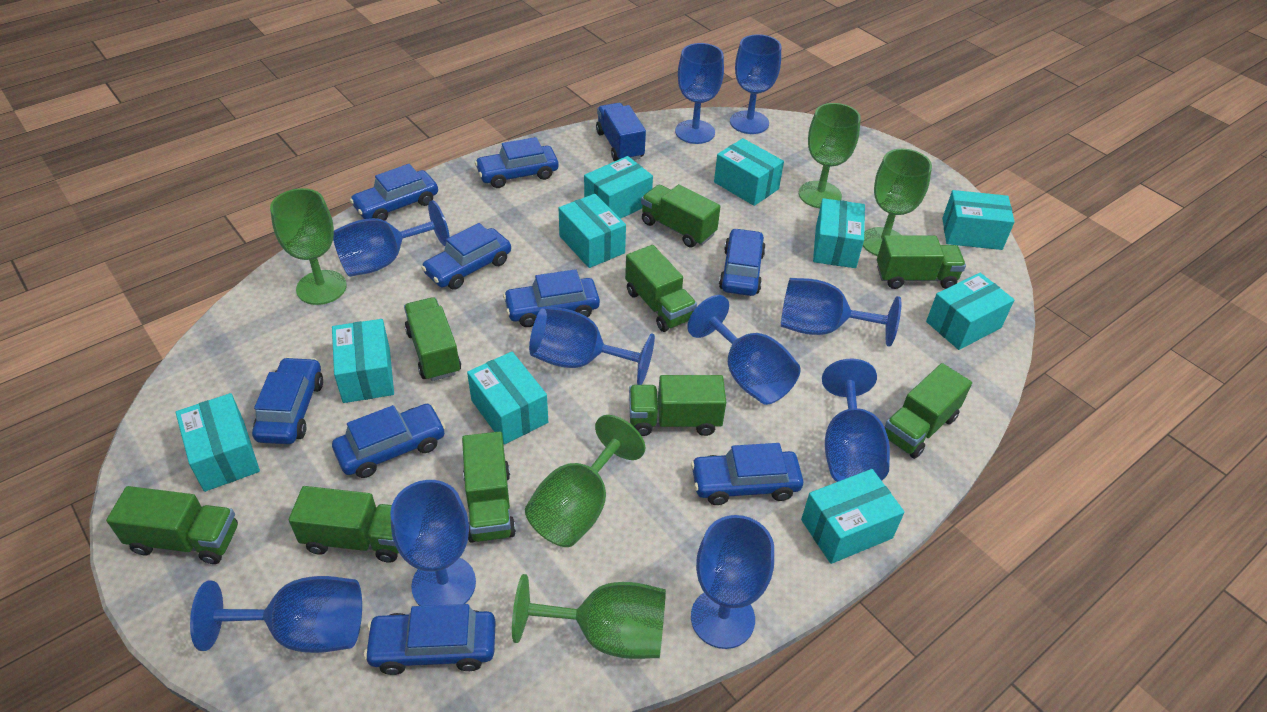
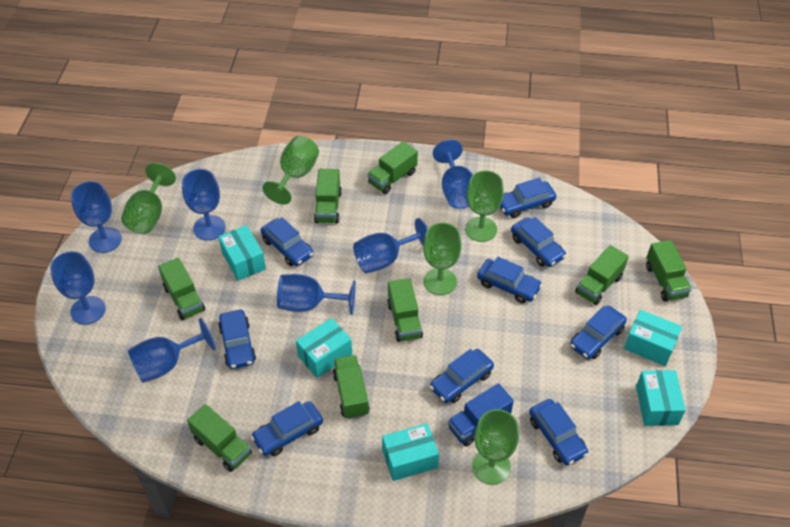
blue goblet: [190,576,362,653] [333,200,450,277] [390,480,476,606] [529,306,655,385] [675,43,724,144] [687,295,801,405] [691,515,774,649] [730,34,781,134] [781,278,901,347] [822,358,890,482] = 10 -> [50,251,106,325] [71,181,122,253] [128,318,216,383] [182,169,226,240] [277,274,356,315] [353,218,428,273] [433,140,473,209] = 7
green truck: [106,486,238,564] [289,486,399,563] [404,297,461,381] [462,431,516,543] [625,245,697,332] [629,375,726,436] [641,184,721,248] [877,235,966,289] [884,363,972,459] = 9 -> [158,257,205,320] [187,404,252,472] [314,169,342,224] [333,355,370,419] [367,141,418,194] [387,278,423,342] [575,245,629,305] [646,240,692,302] = 8
turquoise box: [176,393,260,492] [332,319,394,403] [467,352,548,445] [559,194,626,268] [584,156,653,219] [714,138,784,206] [801,469,904,564] [813,198,865,268] [926,273,1014,350] [942,190,1015,250] = 10 -> [218,225,266,281] [296,318,352,378] [382,423,439,481] [624,310,682,366] [636,370,686,426] = 5

